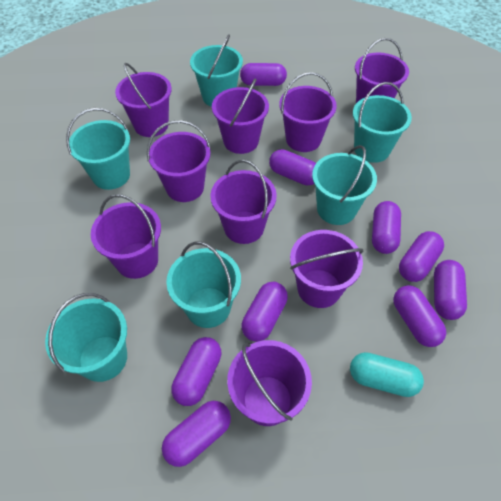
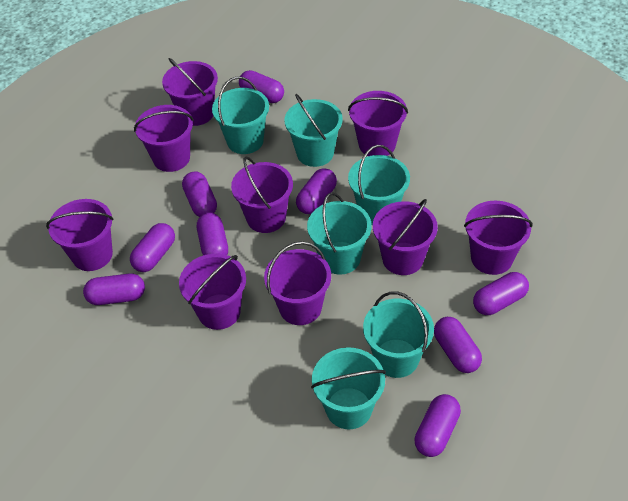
turquoise capsule: [350,352,424,397] = 1 -> none = 0

